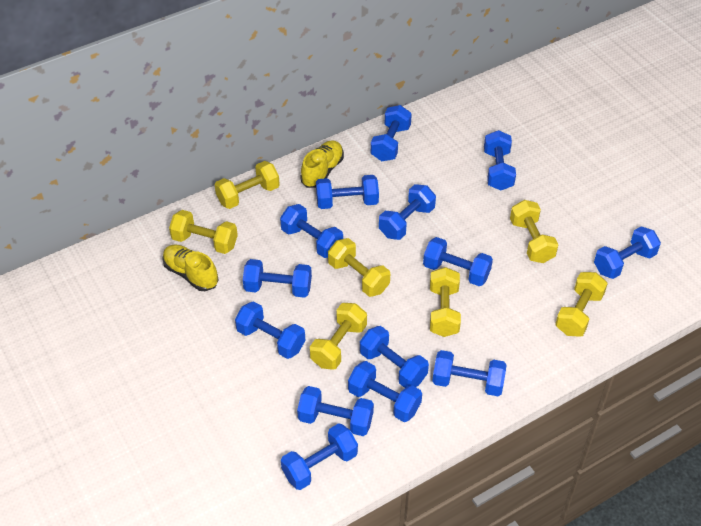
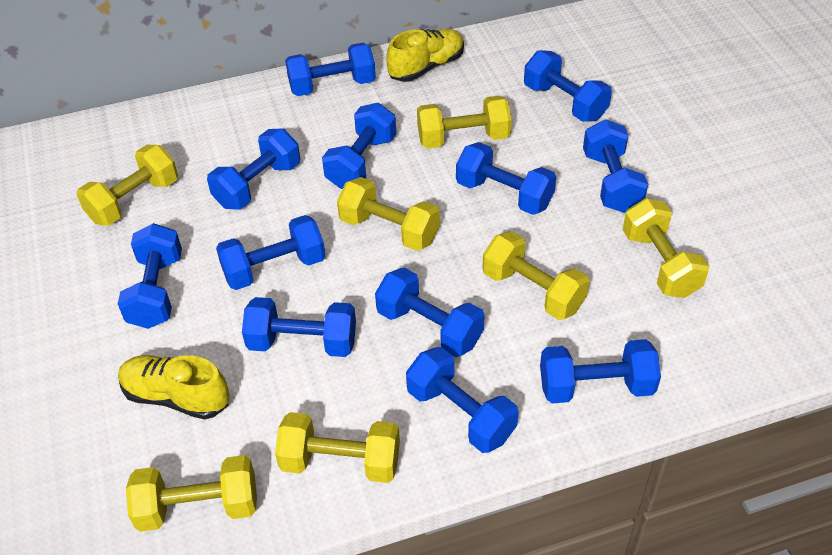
blue dumbbell: [235,301,305,359] [243,259,312,298] [280,204,343,258] [281,423,358,490] [297,386,374,436] [316,175,379,209] [348,361,422,422] [360,326,429,388] [371,105,412,161] [379,184,436,240] [423,237,493,286] [432,350,507,396] [484,130,516,190] [594,226,661,279] = 14 -> [118,223,182,329] [207,129,300,210] [216,215,325,290] [242,297,356,357] [285,43,376,96] [322,103,396,189] [375,268,485,357] [406,347,519,453] [456,142,556,215] [524,50,612,122] [540,339,661,404] [583,119,648,213] = 12

